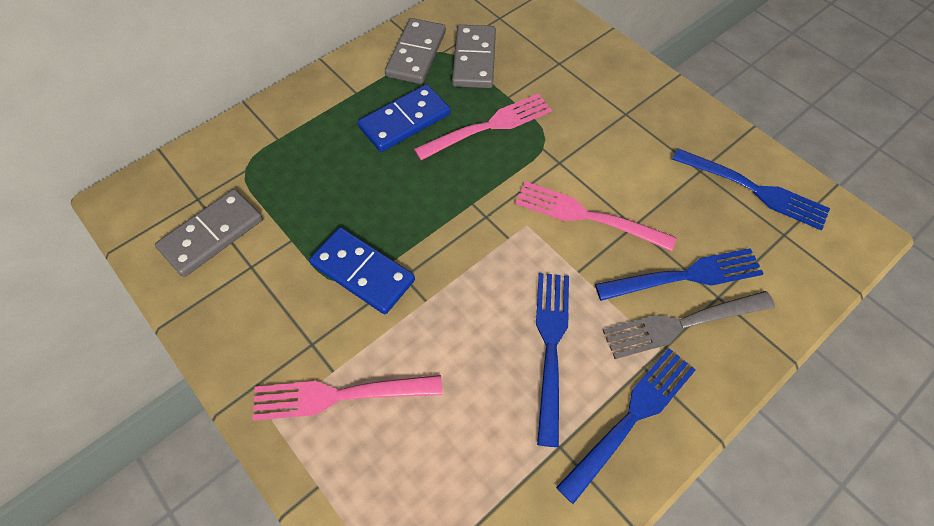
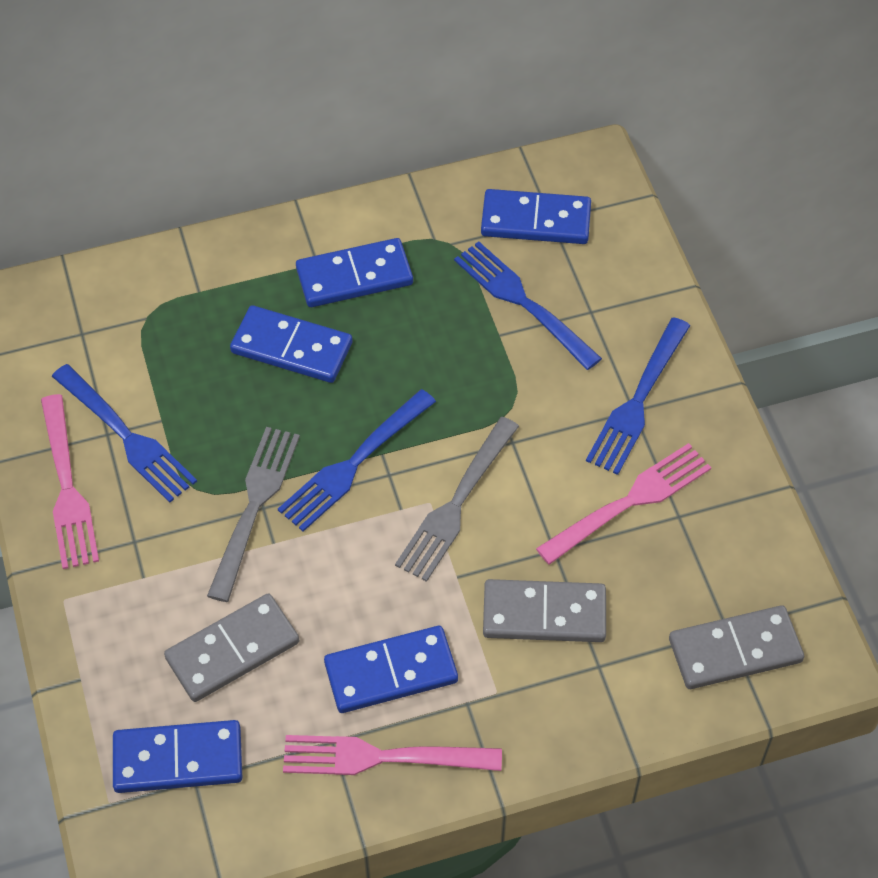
blue domino: [309,227,415,314] [358,84,450,152] = 2 -> [113,720,242,793] [230,305,352,383] [296,238,413,307] [324,626,458,713] [481,189,591,244] = 5
grey fork: [603,291,775,359] = 1 -> [207,427,300,602] [395,417,519,582] = 2

